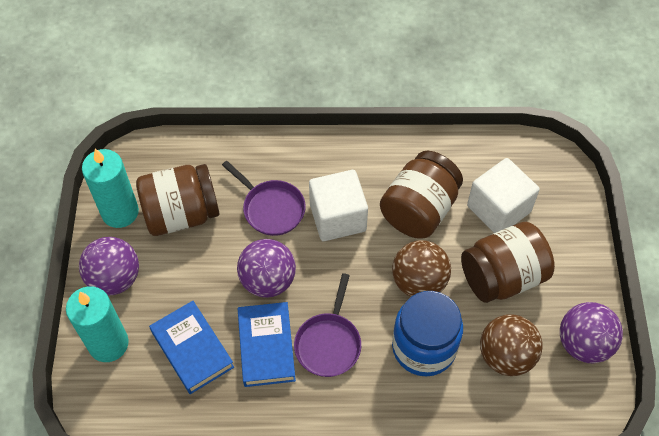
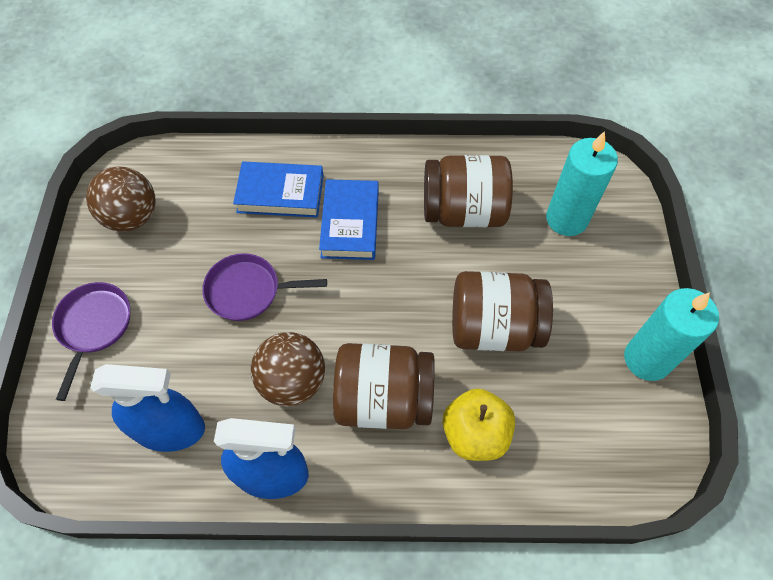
blue jar: [392,291,463,376] = 1 -> none = 0
blue spray bottle: none = 0 -> [90,364,205,452] [214,418,309,499] = 2
purple ball: [79,237,139,296] [237,239,296,298] [560,302,623,363] = 3 -> none = 0
white cube: [309,170,368,241] [467,158,540,233] = 2 -> none = 0
yellow apple: none = 0 -> [443,388,515,461] = 1

